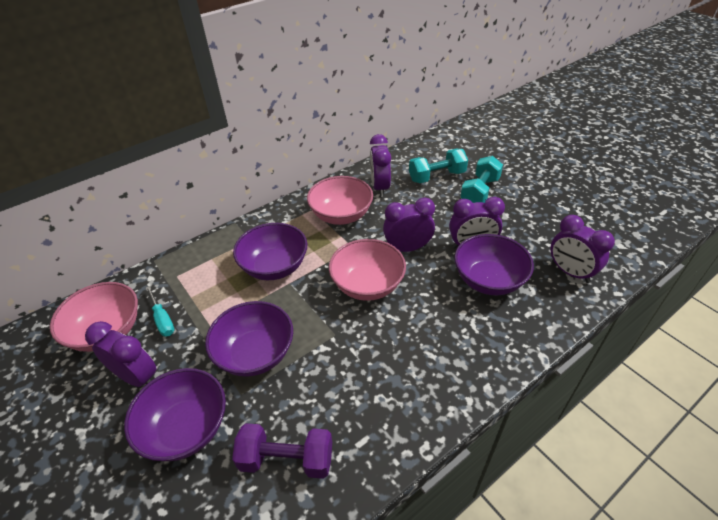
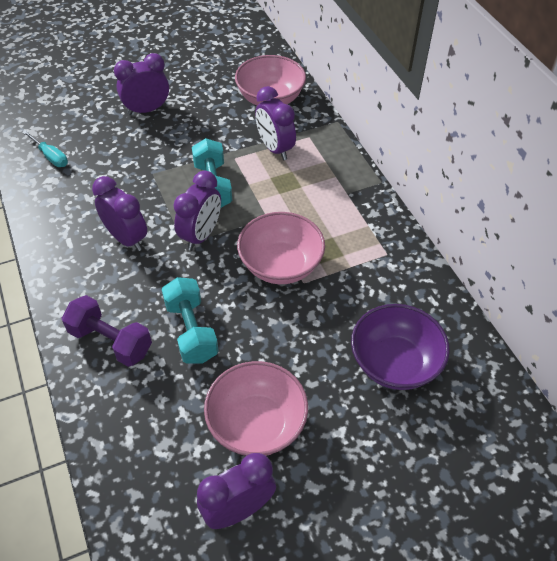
purple bowl: [124,368,226,461] [205,301,293,377] [233,223,307,280] [454,234,534,295] = 4 -> [351,304,450,390] = 1

